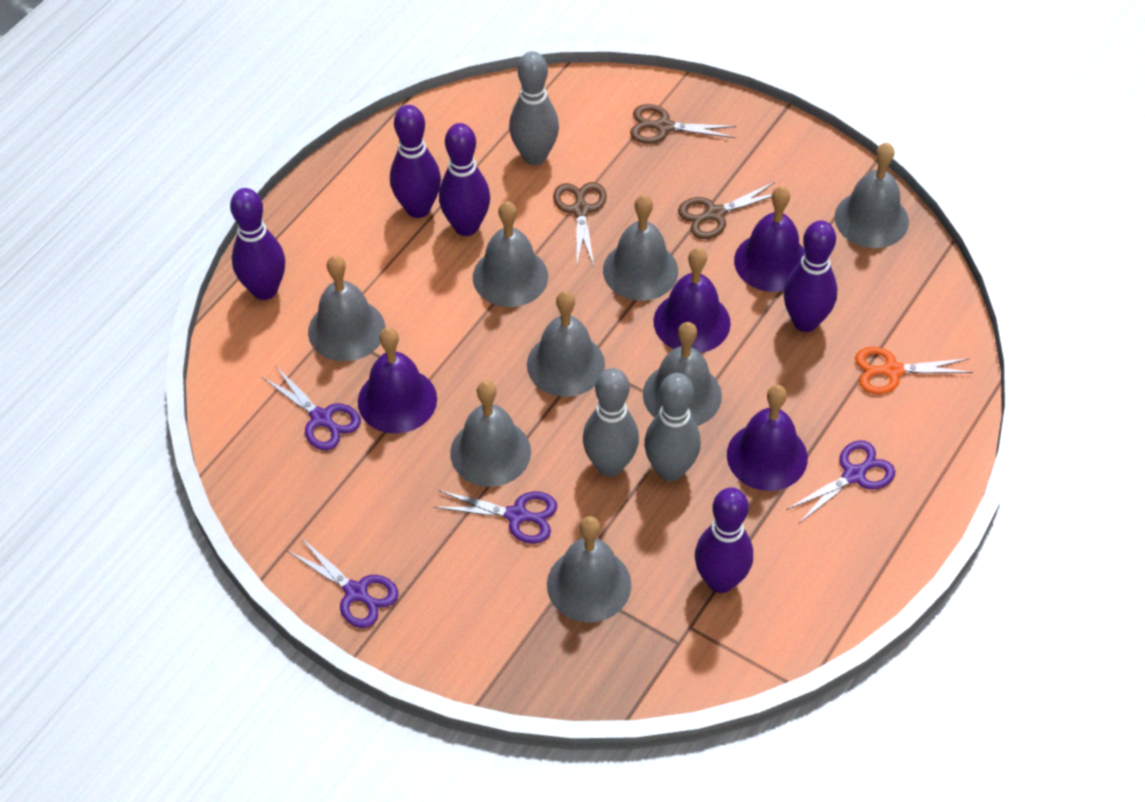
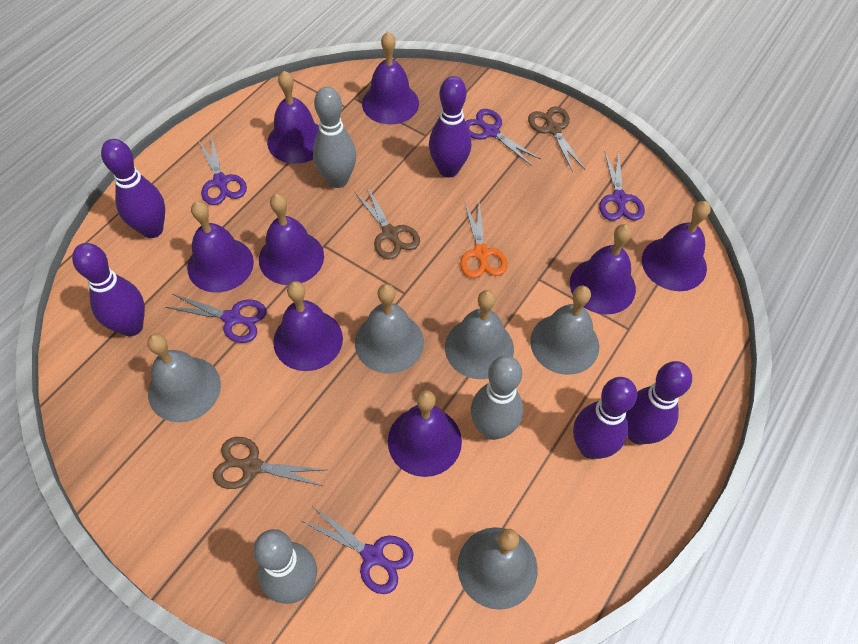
grey bell: [308,255,385,361] [450,381,531,487] [473,201,548,307] [527,291,605,397] [547,516,632,622] [603,195,678,301] [643,322,722,426] [835,143,909,248] = 8 -> [147,334,221,423] [355,284,424,374] [445,290,514,379] [457,527,538,610] [530,285,599,375] = 5
purple bell: [358,327,437,434] [653,248,731,353] [727,385,808,491] [734,186,805,292] = 4 -> [187,201,254,293] [259,194,324,285] [267,71,319,164] [273,281,343,371] [362,32,419,124] [388,390,462,477] [570,224,636,314] [642,201,710,291] = 8
purple scissors: [262,367,361,450] [287,538,399,628] [434,490,557,544] [786,440,895,523] = 4 -> [166,294,267,343] [198,136,247,205] [302,507,414,594] [465,109,540,166] [599,150,645,221] = 5

